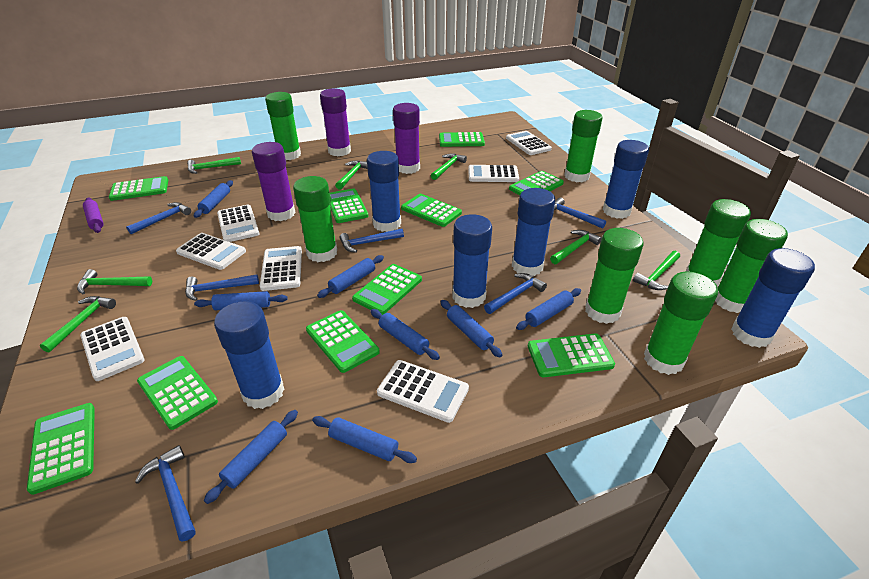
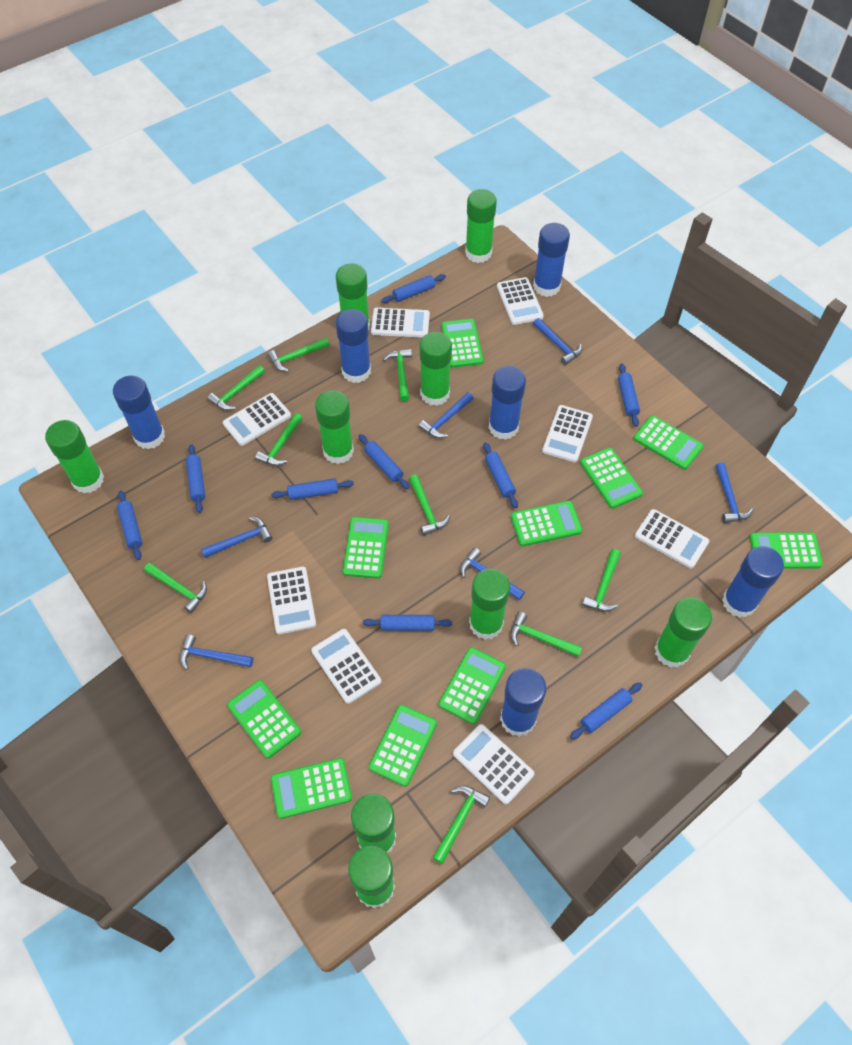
blue rolling pin: [194,180,233,218] [194,291,288,311] [204,410,298,504] [312,416,417,463] [317,255,384,298] [370,309,440,360] [441,300,502,357] [516,288,581,330] = 8 -> [117,491,142,560] [186,444,205,513] [271,478,354,500] [359,434,410,489] [363,615,452,631] [381,274,446,303] [483,442,518,508] [570,682,642,740] [618,364,640,427] = 9
green glue stick: [265,92,301,160] [293,176,337,262] [564,110,603,182] [585,228,643,324] [644,271,718,375] [686,199,751,286] [715,219,788,313] = 7 -> [45,420,104,493] [315,390,354,464] [336,263,370,331] [348,845,395,909] [351,794,396,854] [419,332,452,406] [465,189,497,263] [469,569,510,640] [655,597,712,668] = 9
green hammer: [40,296,116,352] [77,269,152,294] [187,157,241,174] [335,160,368,190] [431,153,467,180] [550,230,602,264] [633,251,680,290] = 7 -> [144,563,207,613] [208,365,265,410] [255,413,303,466] [268,338,330,372] [383,349,412,401] [409,475,450,536] [433,785,490,864] [510,612,582,657] [582,549,621,612] = 9
purple glue stick: [252,142,296,221] [320,88,351,156] [393,103,420,174] = 3 -> none = 0
purple rolling pin: [83,197,104,233] = 1 -> none = 0
white calculator: [80,317,145,381] [176,233,246,270] [217,205,260,242] [260,246,302,291] [377,360,469,423] [468,165,519,182] [506,131,552,155] = 7 -> [223,393,291,446] [267,567,316,634] [311,629,381,704] [371,308,430,338] [453,724,534,804] [497,277,544,325] [542,405,593,462] [635,509,709,568] = 8

